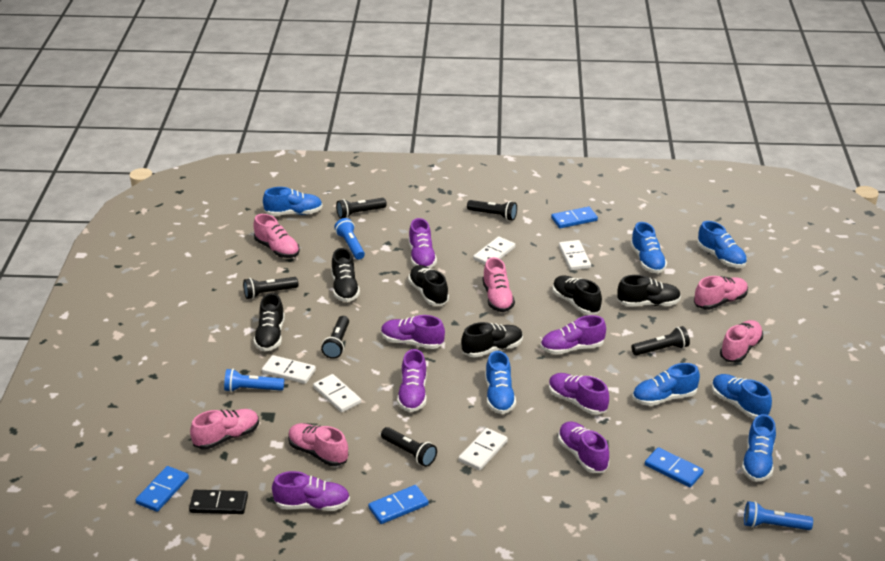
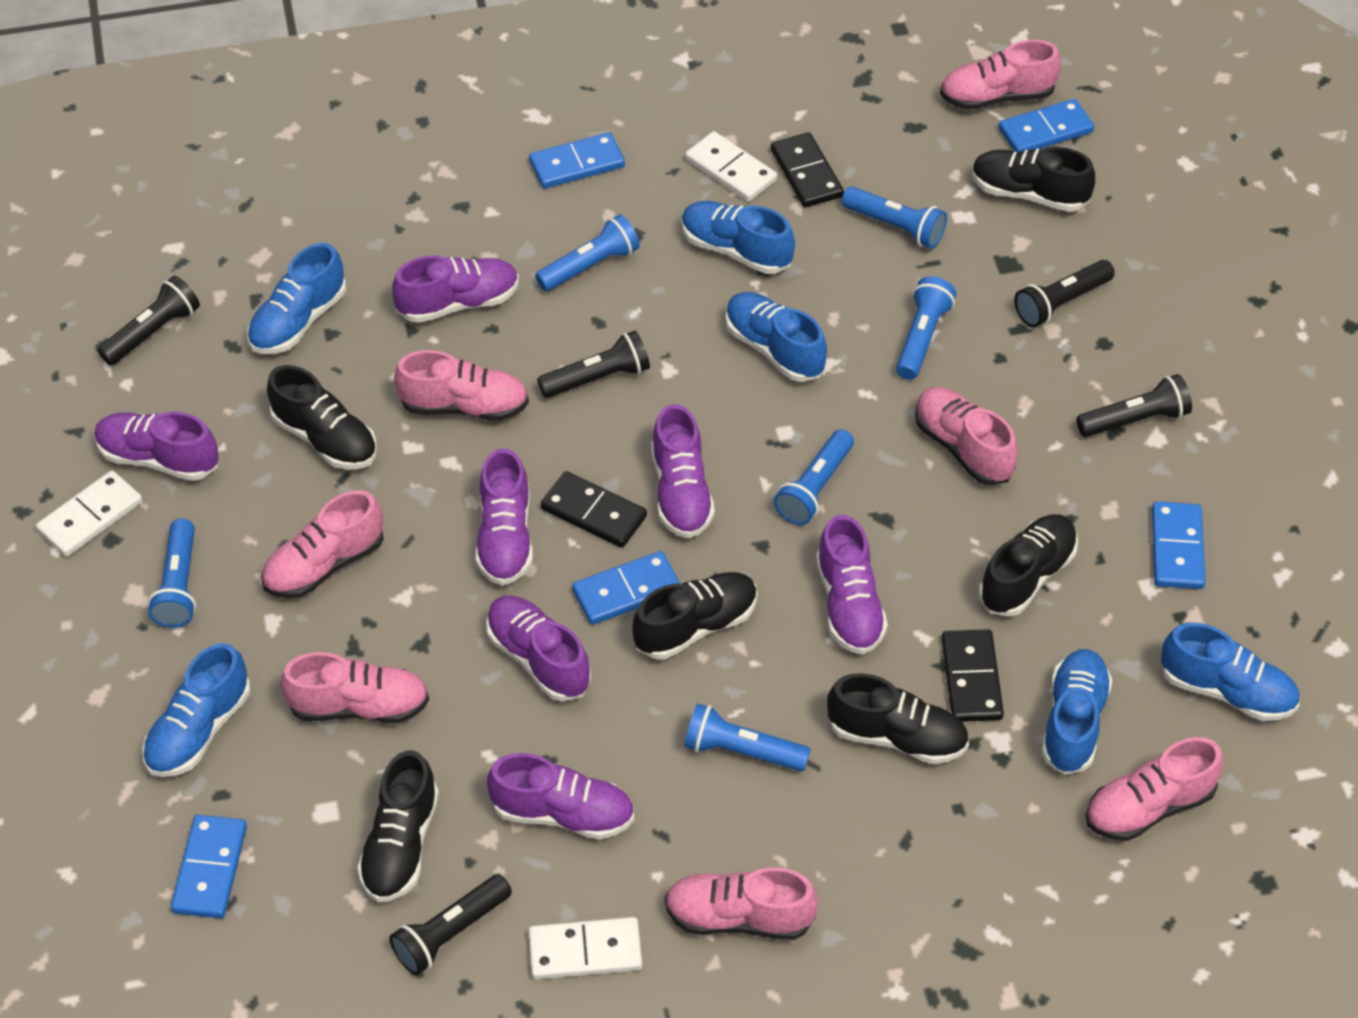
black domino: [189,490,248,514] = 1 -> [541,471,647,548] [771,132,844,207] [941,629,1004,722] = 3
black flashlight: [243,277,299,299] [321,316,349,359] [336,198,387,219] [381,427,437,467] [467,200,517,221] [632,326,690,356] = 6 -> [98,276,200,366] [389,874,512,975] [537,331,650,398] [1014,260,1115,327] [1076,374,1192,437] = 5
blue domino: [135,466,189,512] [368,485,429,524] [551,207,598,228] [645,447,704,487] = 4 -> [171,815,247,919] [529,132,625,189] [572,551,680,625] [999,99,1094,152] [1152,501,1206,589] = 5
blue flashlight: [224,369,284,392] [334,218,365,260] [744,501,813,530] = 3 -> [148,519,196,628] [535,214,640,291] [684,703,811,771] [774,429,854,525] [842,187,947,249] [896,276,956,380] = 6
blue shoe: [263,187,323,216] [485,351,516,414] [630,222,667,273] [632,363,700,406] [697,221,747,268] [712,374,772,419] [742,414,776,482] = 7 -> [142,643,250,777] [247,243,346,354] [682,201,795,274] [725,292,827,382] [1041,649,1112,775] [1161,623,1299,721] = 6
pink shoe: [190,409,259,450] [253,214,300,258] [288,423,348,466] [482,257,515,312] [694,276,748,310] [720,320,763,363] = 6 -> [261,490,384,598] [280,652,429,723] [394,350,529,421] [665,867,818,940] [915,387,1018,485] [940,40,1061,110] [1086,737,1223,841] = 7
white domino: [262,355,316,384] [313,374,361,413] [459,428,508,471] [473,237,515,265] [559,240,591,270] = 5 -> [36,470,142,557] [528,917,642,980] [685,131,777,202] = 3

